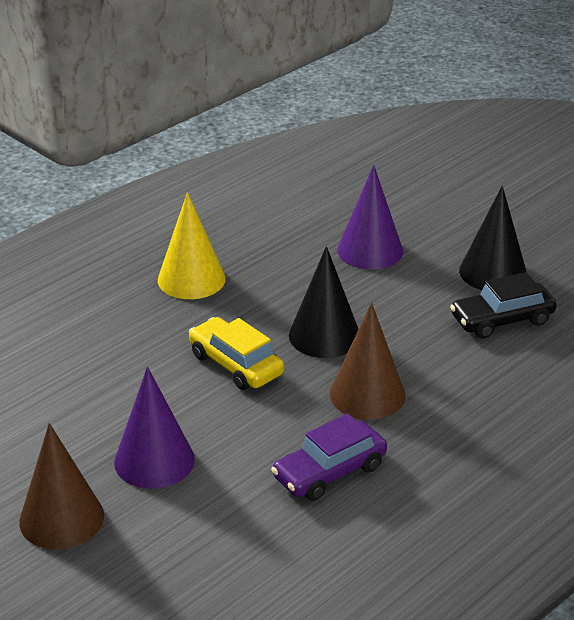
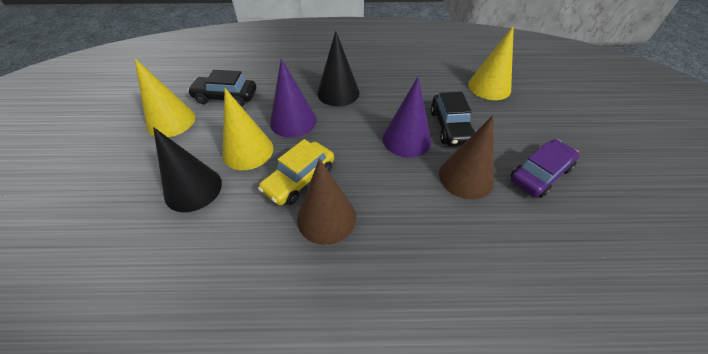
black car: [450,272,557,339] = 1 -> [187,70,256,107] [431,92,475,146] = 2
yellow cone: [158,192,226,299] = 1 -> [135,59,195,137] [222,88,274,170] [468,25,514,100] = 3

